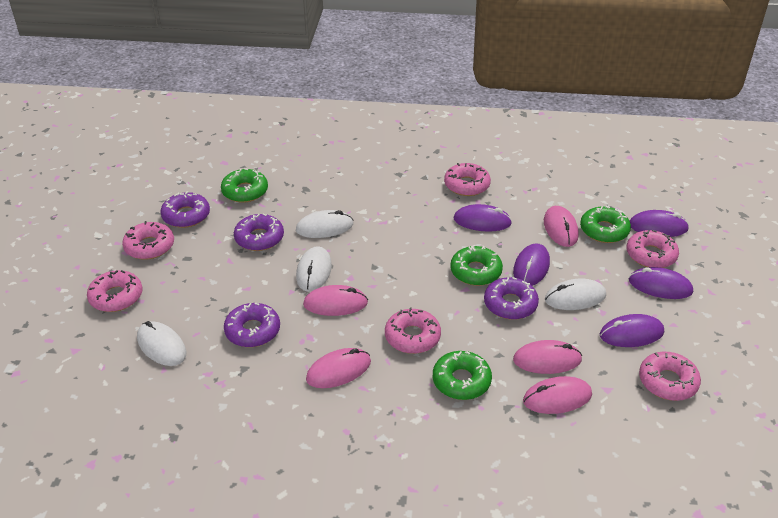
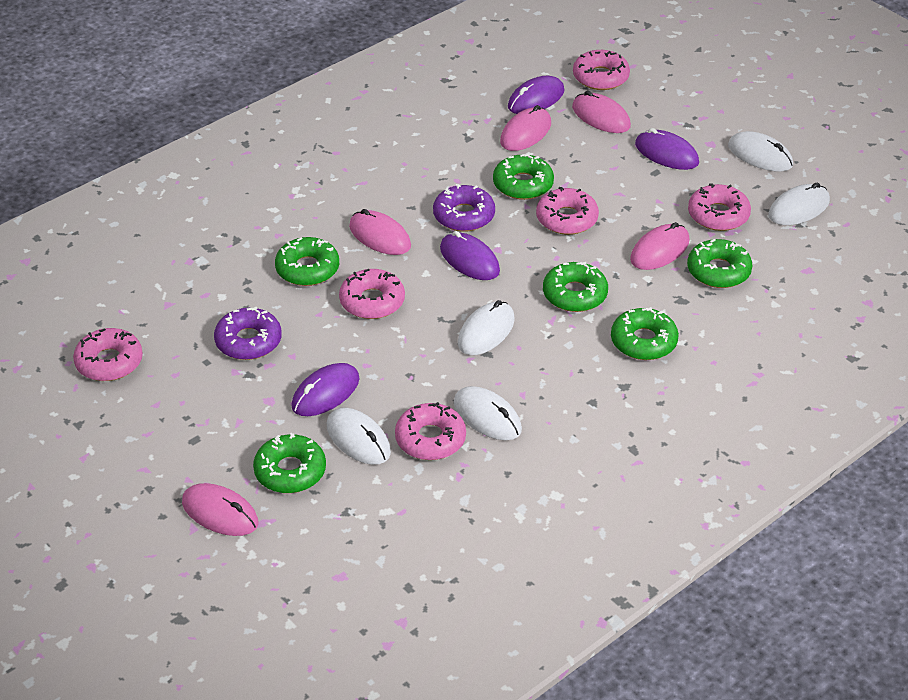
green donut: [221,168,268,203] [433,351,492,400] [450,245,503,286] [580,206,631,243] = 4 -> [253,433,326,493] [275,237,339,286] [493,153,554,200] [543,262,608,312] [611,307,679,360] [687,239,753,288] = 6
purple donut: [160,191,210,228] [224,302,280,347] [234,213,284,251] [484,277,539,320] = 4 -> [214,307,282,360] [433,184,495,232] = 2
purple mouse: [453,204,512,232] [513,243,550,286] [599,314,664,347] [629,267,693,299] [630,210,689,237] = 5 -> [291,363,359,416] [440,231,500,280] [508,76,565,114] [635,128,699,170] = 4
white mouse: [137,321,186,366] [296,210,353,238] [296,246,332,292] [545,279,606,310] = 4 -> [327,408,391,465] [454,386,522,440] [458,300,515,355] [728,131,793,172] [768,183,830,225] = 5

